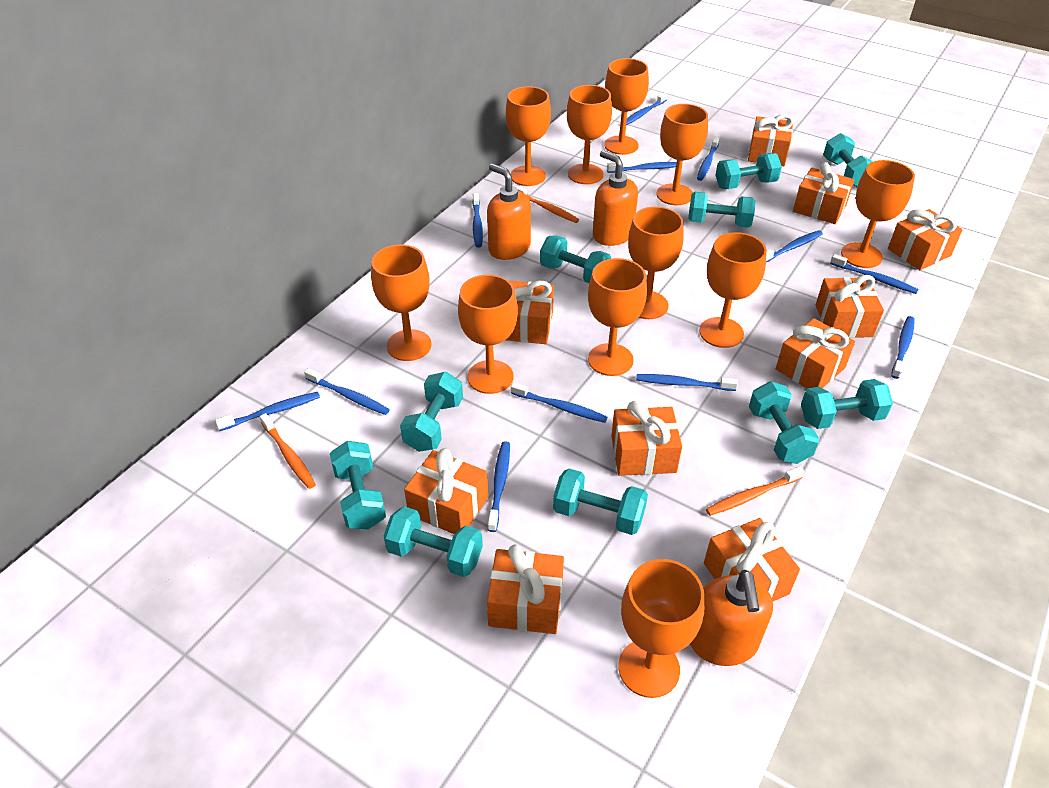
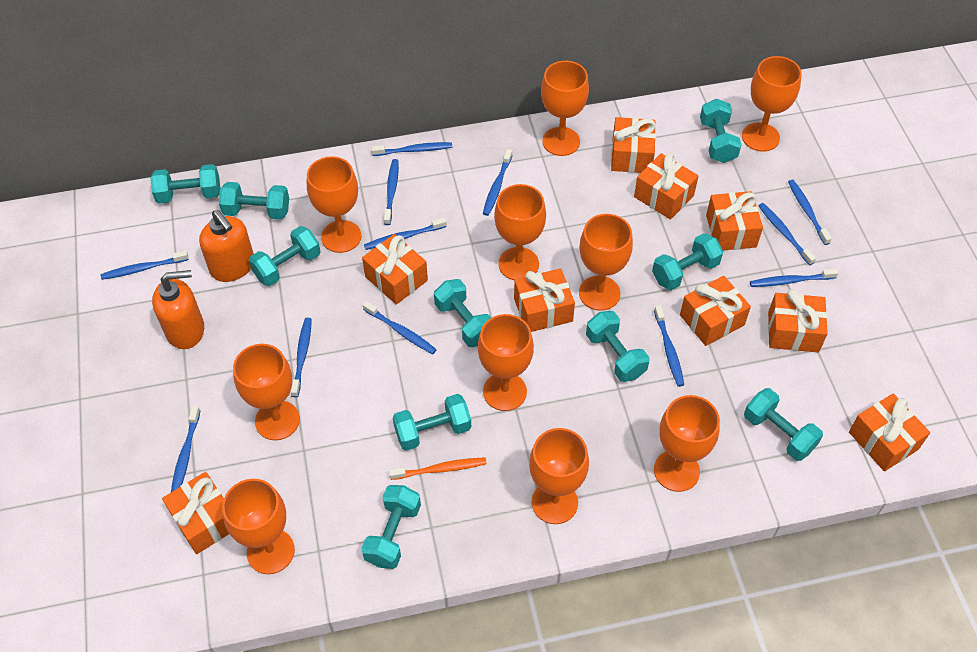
orange gift: [404,448,488,534] [487,544,564,634] [506,281,554,344] [611,401,682,476] [704,518,800,601] [748,114,794,166] [776,318,855,389] [793,162,854,224] [816,275,884,338] [888,209,963,270] = 10 -> [162,472,229,554] [362,234,428,304] [514,268,575,332] [611,117,656,173] [634,153,699,220] [680,276,751,346] [706,191,763,251] [768,289,828,353] [849,393,930,471] = 9
orange goblet: [371,245,431,361] [458,275,518,394] [506,86,551,186] [567,85,612,184] [588,258,647,376] [604,58,649,155] [618,559,704,698] [628,206,684,319] [656,104,708,205] [699,232,767,348] [841,160,915,268] = 11 -> [222,479,295,574] [233,344,300,440] [307,156,361,253] [478,314,534,411] [494,184,546,280] [529,428,589,524] [541,61,589,156] [579,214,633,311] [654,395,720,492] [742,56,802,152] = 10
orange soap dispenser: [487,164,531,260] [593,150,638,246] [690,570,773,666] = 3 -> [152,270,204,349] [199,210,254,282] = 2
orange toothbrush: [260,413,316,489] [515,185,579,223] [706,466,804,516] = 3 -> [389,457,487,480] = 1

